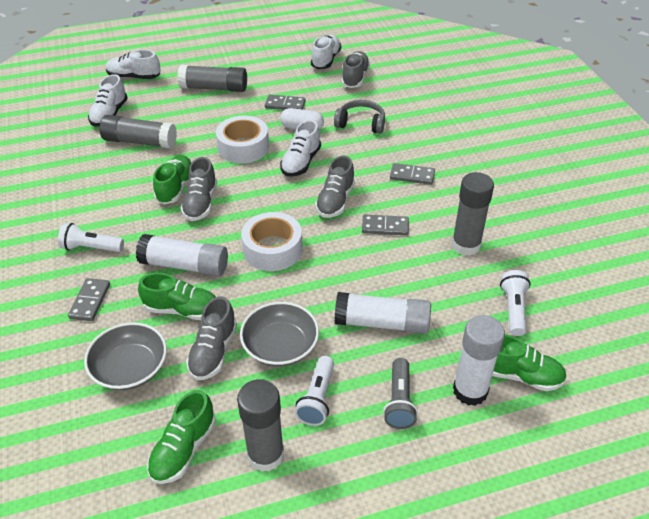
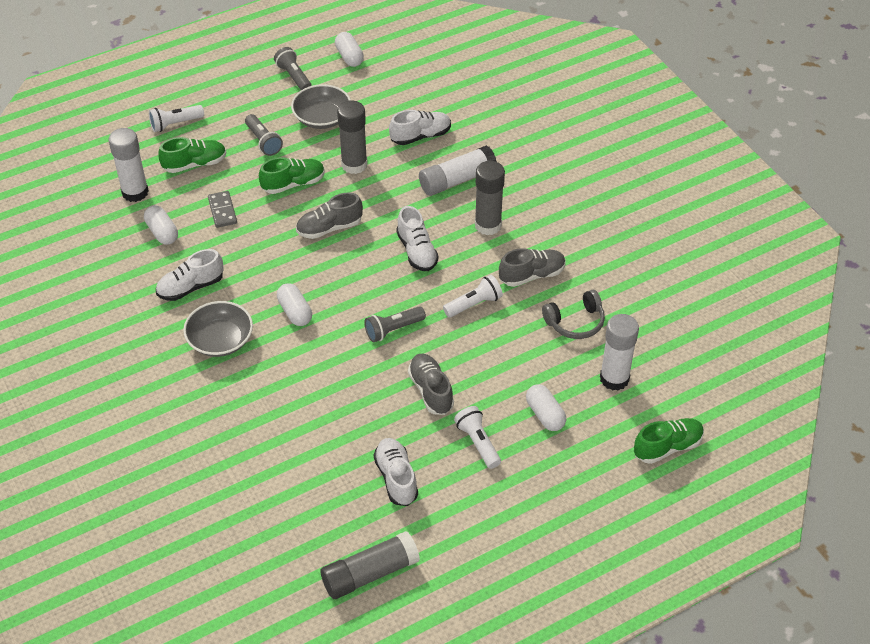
green shoe: [138,273,216,320] [147,390,216,484] [153,155,192,205] [492,334,567,391] = 4 -> [158,137,226,173] [259,157,325,194] [634,418,704,464] = 3
grey domino: [68,278,110,321] [265,95,305,110] [362,215,409,236] [390,163,435,185] = 4 -> [208,191,237,228] = 1
grey flashlight: [383,358,418,429] = 1 -> [245,114,283,156] [274,47,312,90] [364,306,426,342] = 3
grey glue stick: [100,115,177,149] [177,65,247,92] [237,379,284,472] [452,172,494,256] = 4 -> [321,531,420,599] [337,100,367,174] [475,161,505,235] = 3
grey shoe: [181,157,217,221] [186,296,237,380] [315,156,355,218] [341,51,370,88] = 4 -> [296,192,363,239] [408,353,454,415] [499,248,565,287] = 3
white capsule: [280,108,324,130] = 1 -> [144,205,178,245] [277,283,312,326] [335,32,364,67] [526,384,566,431] = 4
white tape: [216,116,269,164] [241,212,303,271] = 2 -> none = 0

